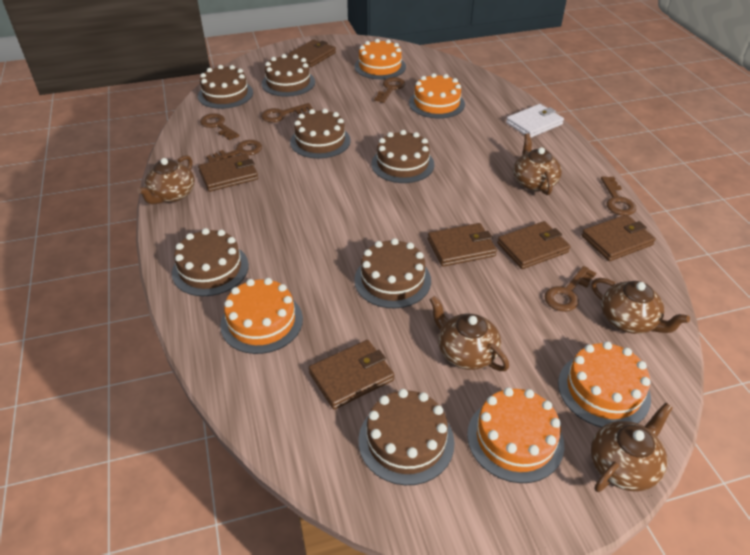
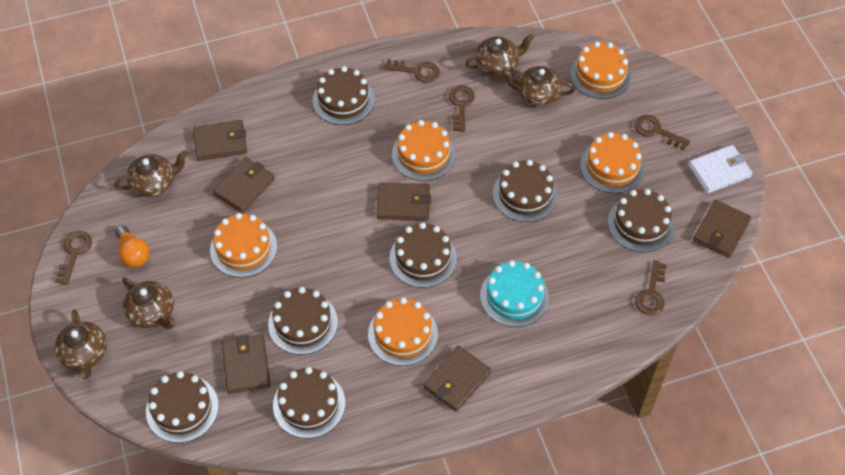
brown key: [200,113,239,140] [206,140,262,162] [261,103,313,122] [374,77,405,103] [544,266,596,312] [601,176,636,216] = 6 -> [55,231,92,285] [384,59,440,83] [449,85,475,132] [634,115,690,150] [635,260,667,316] = 5
orange light bulb: none = 0 -> [115,225,149,267] = 1
turquoise cake: none = 0 -> [480,260,549,327] = 1

